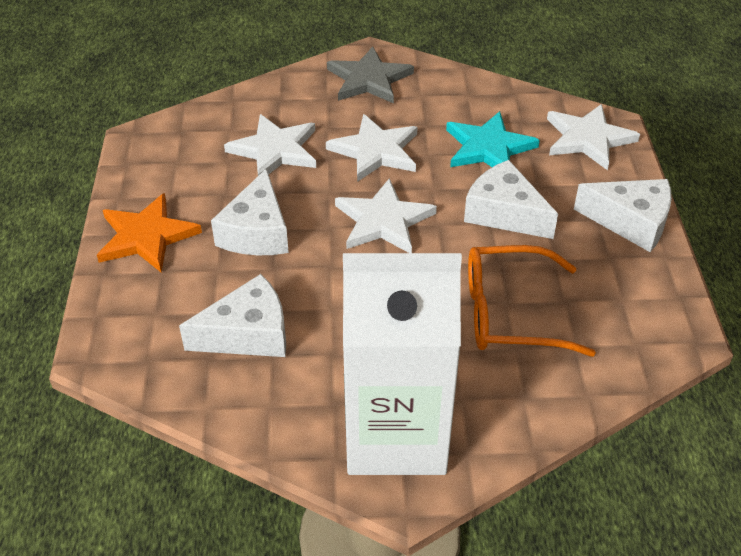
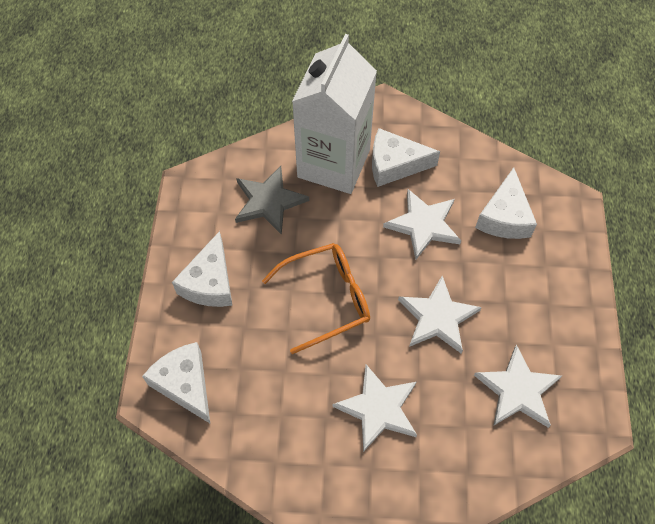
orange star: [97,193,202,272] = 1 -> none = 0
turquoise star: [446,111,540,167] = 1 -> none = 0

